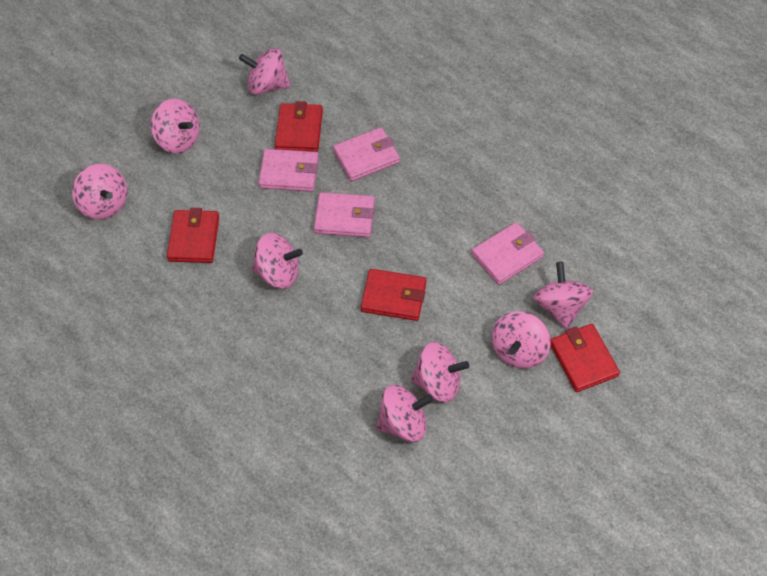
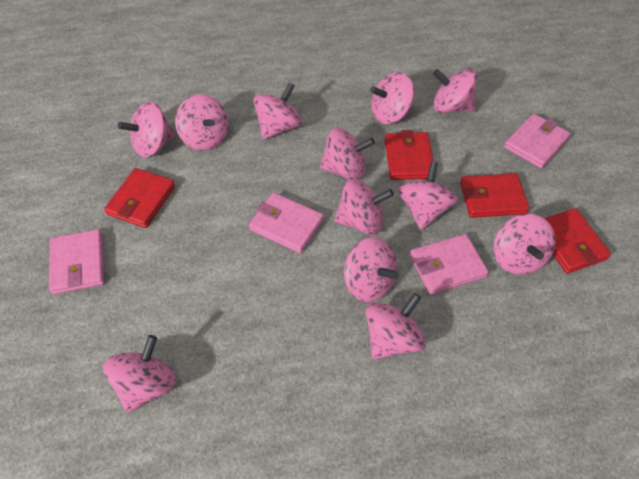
pink spinning top: [72,164,127,220] [151,99,200,153] [239,48,291,95] [252,233,303,289] [376,385,433,442] [411,342,469,402] [491,311,551,369] [533,262,593,329] = 8 -> [103,335,176,413] [118,102,175,158] [175,95,229,151] [254,82,302,140] [320,128,375,180] [334,179,394,235] [344,237,399,302] [366,293,426,359] [370,72,414,124] [398,161,458,230] [433,69,477,113] [494,214,556,275] = 12

